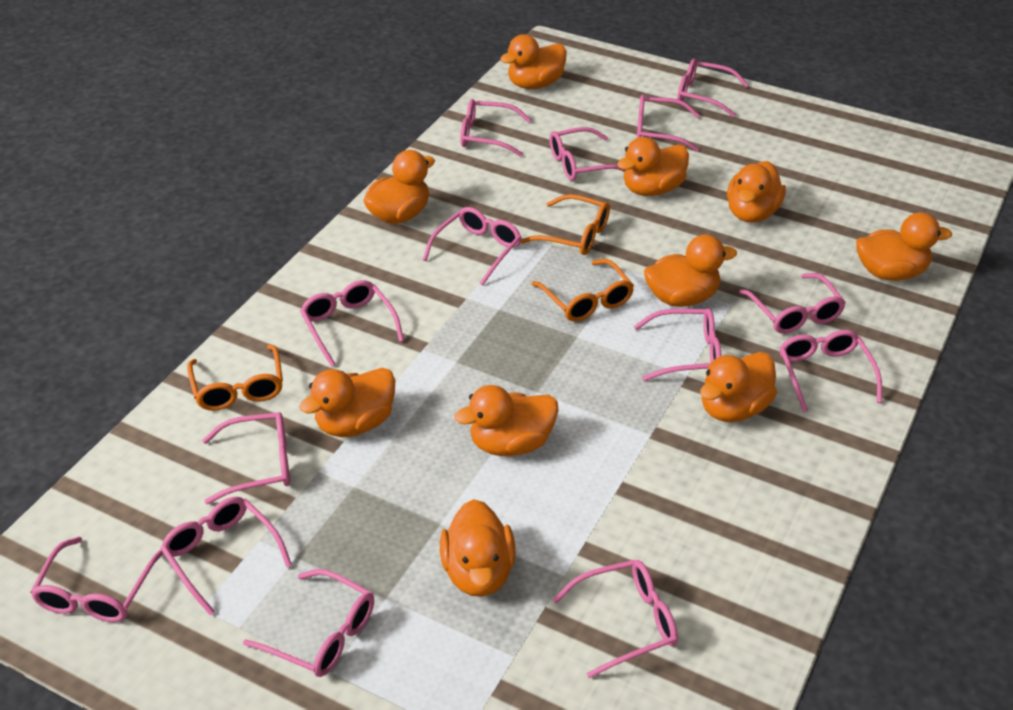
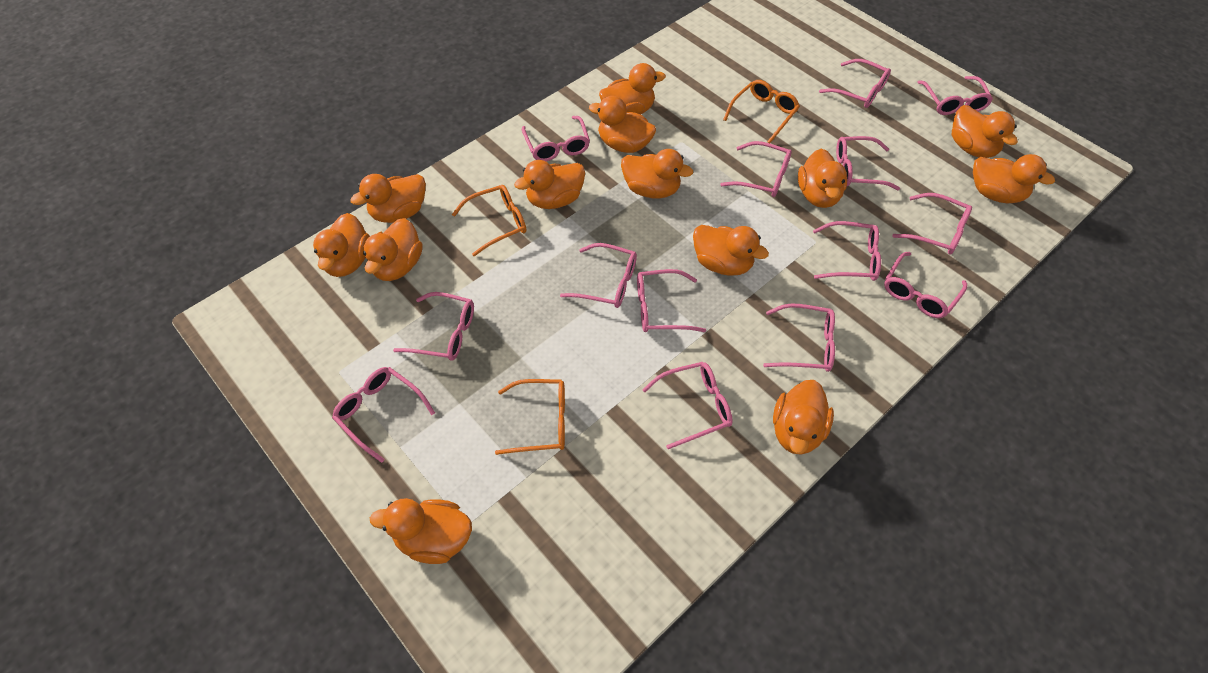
orange duck: [299,368,395,437] [363,150,435,224] [440,499,516,597] [454,385,559,456] [500,34,567,89] [617,137,689,196] [644,234,737,307] [700,352,777,422] [727,161,786,223] [856,212,952,281] = 10 -> [313,213,370,277] [350,174,426,223] [363,218,423,281] [370,498,472,564] [514,160,585,209] [589,96,656,153] [599,63,666,115] [621,149,693,199] [693,225,769,276] [773,380,834,455] [798,148,847,208] [952,105,1018,158] [973,154,1055,203] = 13

